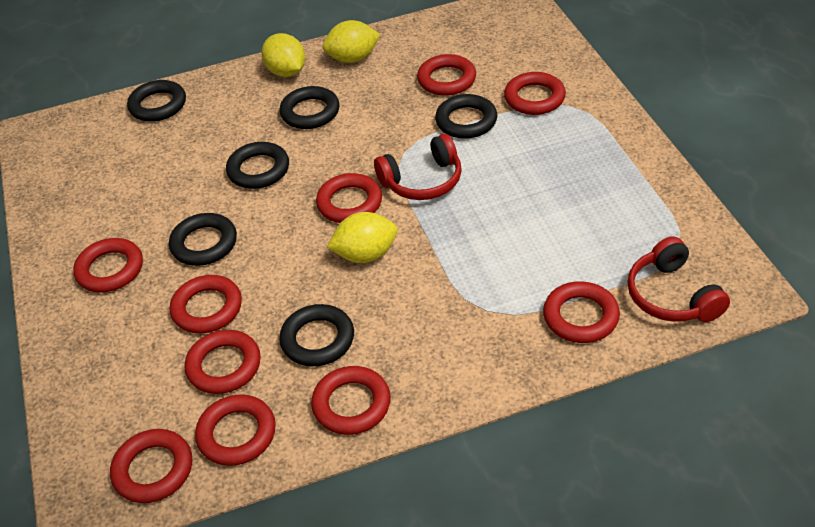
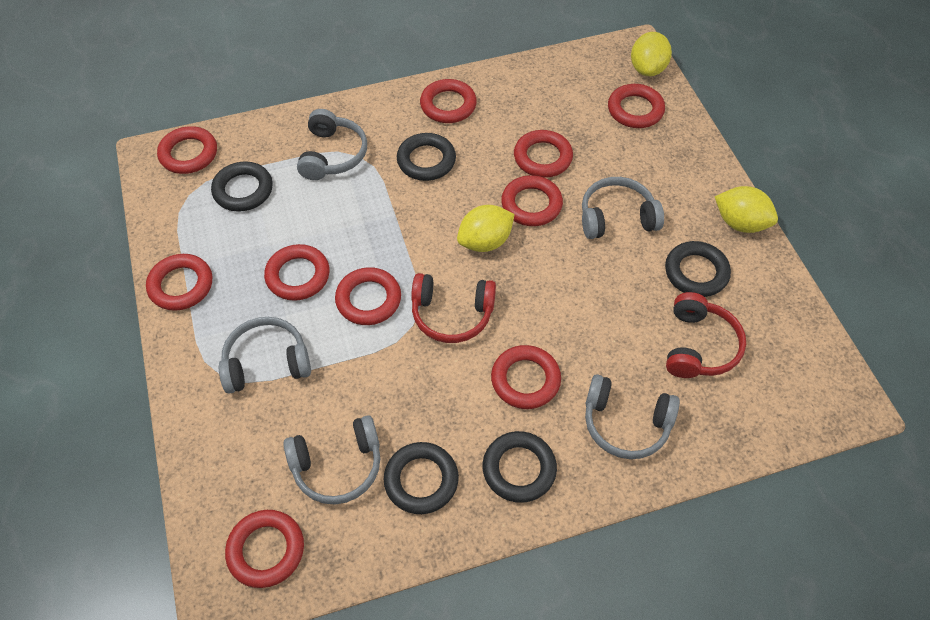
black ring: [127,80,186,122] [169,213,237,266] [226,142,289,189] [279,86,340,129] [279,304,354,366] [435,94,497,139] = 6 -> [211,161,273,212] [384,442,459,514] [397,133,456,181] [483,431,557,503] [665,241,731,297] = 5
grey headphones: none = 0 -> [219,317,311,394] [283,415,380,504] [297,109,367,180] [582,177,664,239] [585,374,680,459] = 5

